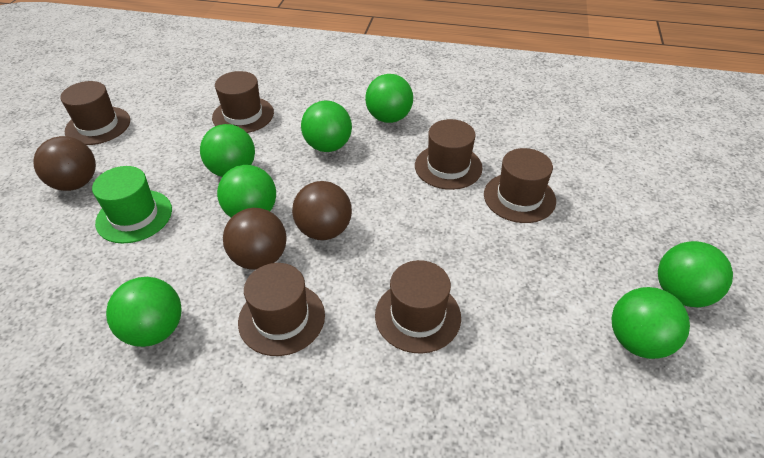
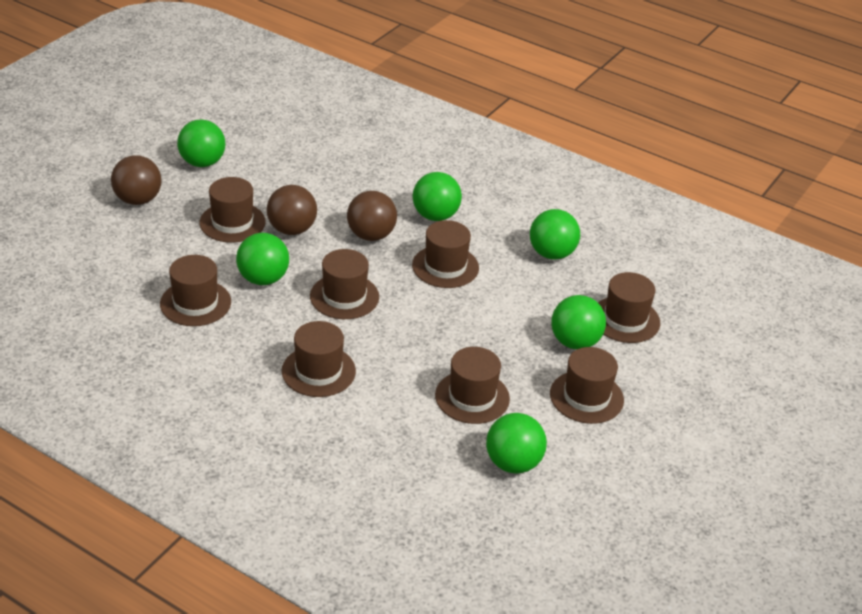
brown hat: [60,81,130,145] [212,71,274,133] [238,263,325,356] [375,260,461,354] [415,119,483,190] [484,148,556,223] = 6 -> [160,255,231,326] [200,177,266,243] [282,321,356,397] [310,249,379,319] [412,220,479,288] [435,347,510,424] [550,347,624,424] [598,272,660,343] = 8
green ball: [106,277,182,347] [200,124,255,177] [217,165,276,218] [301,101,352,152] [365,74,413,123] [612,287,690,359] [658,241,733,307] = 7 -> [177,119,225,167] [236,233,289,285] [413,172,462,221] [486,413,547,473] [530,209,580,260] [551,295,606,349] = 6
green hat: [92,166,172,243] = 1 -> none = 0

